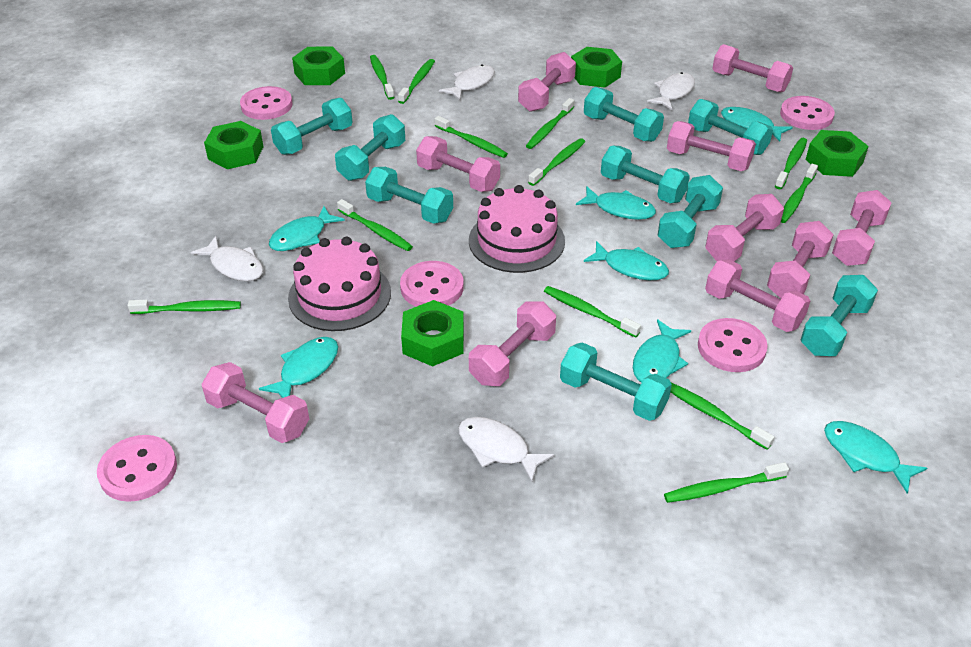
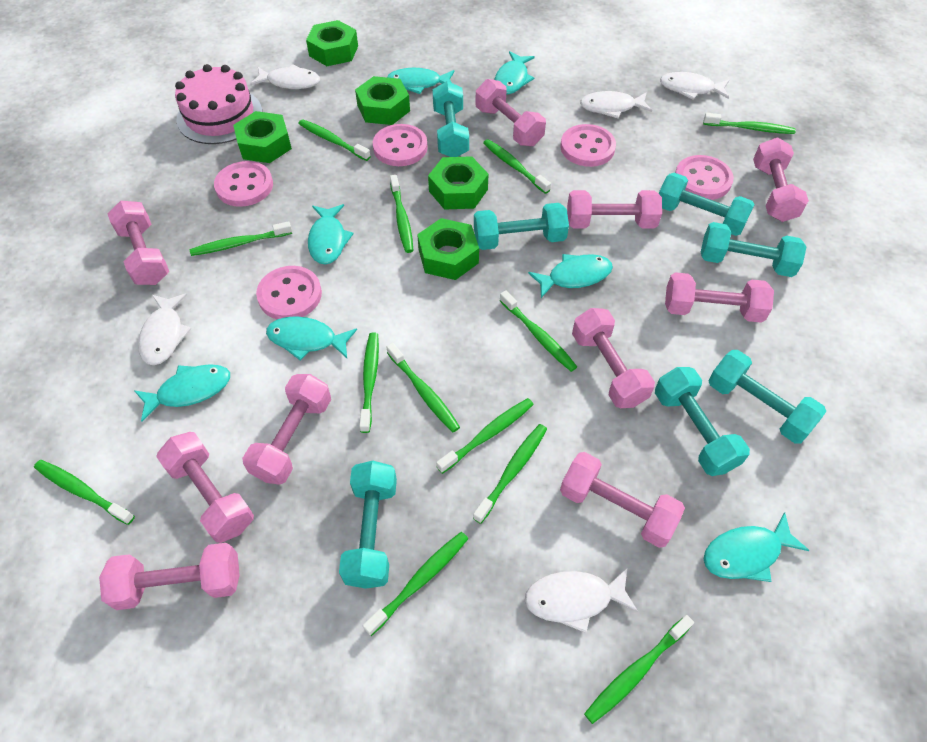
green toothbrush: [127,300,241,314] [337,199,413,251] [370,55,394,100] [398,59,435,104] [434,116,508,158] [526,98,574,149] [528,138,585,186] [544,286,641,338] [664,462,789,503] [670,383,774,450] [775,138,807,189] [781,164,818,223] = 12 -> [34,460,135,525] [190,221,292,256] [298,119,371,161] [359,332,379,433] [363,532,468,636] [387,343,460,432] [390,175,413,253] [436,398,534,474] [473,424,547,524] [483,139,551,194] [499,290,577,372] [584,615,694,724] [703,113,796,134] = 13
pink cake: [288,237,391,331] [469,185,565,273] = 2 -> [175,64,262,144] = 1
turquoise dumbbell: [271,98,353,155] [335,114,405,181] [365,167,453,224] [560,342,672,421] [584,87,664,142] [601,146,690,203] [658,175,723,248] [688,99,773,155] [801,275,878,356] = 9 -> [339,461,397,589] [432,81,469,157] [474,203,569,250] [655,367,750,476] [659,173,755,236] [701,222,807,277] [708,350,826,444] = 7
white fish: [190,236,263,281] [439,64,495,100] [458,417,554,482] [647,72,695,110] = 4 -> [138,293,192,365] [250,64,320,89] [525,567,638,633] [580,91,652,119] [660,72,729,99] = 5

